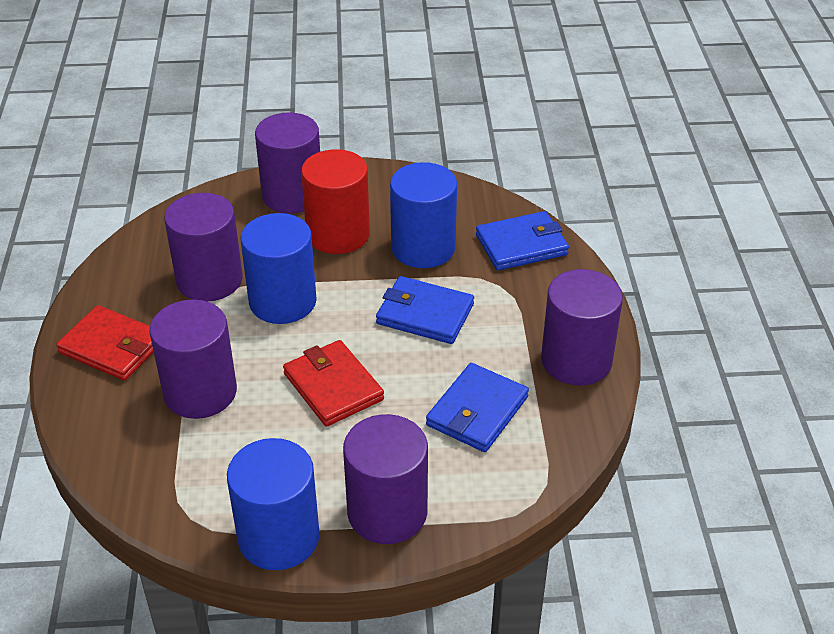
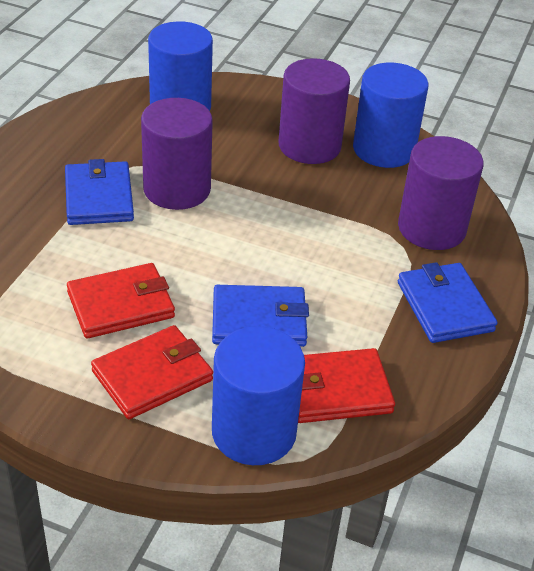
purple cylinder: [149,299,237,419] [164,193,243,302] [255,112,320,214] [343,414,428,544] [541,269,623,386] = 5 -> [141,98,213,210] [279,58,350,164] [398,136,484,250] = 3
red cylinder: [301,149,370,254] = 1 -> none = 0
red wallet: [56,305,154,381] [283,340,384,427] = 2 -> [67,263,175,339] [91,325,213,419] [298,348,395,423] = 3

